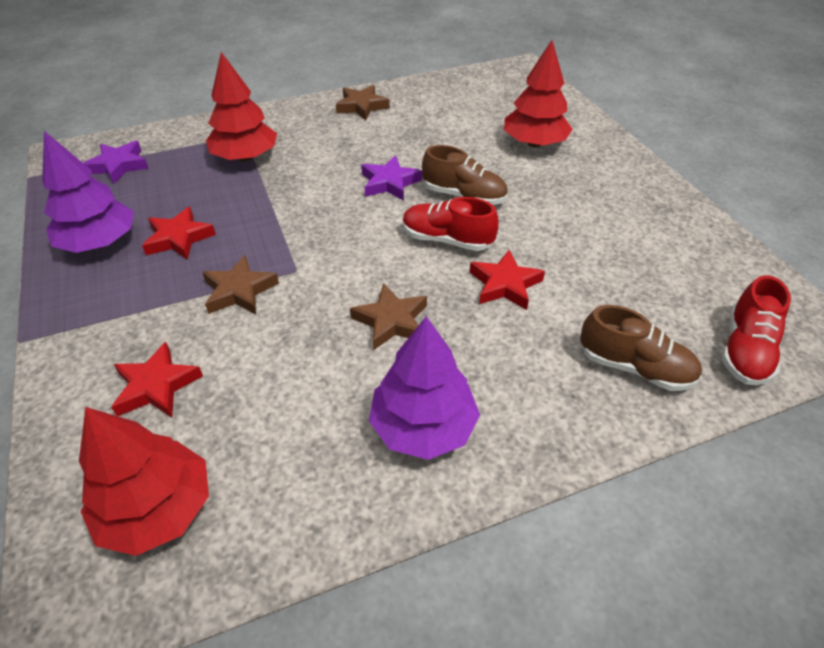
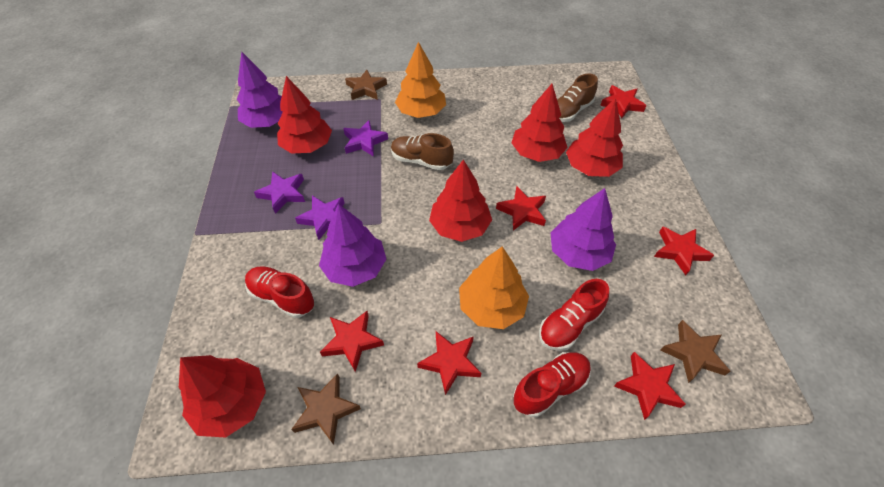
orange tree: none = 0 -> [395,42,446,118] [459,246,529,329] = 2
purple star: [83,141,149,184] [361,155,422,201] = 2 -> [254,171,305,214] [295,196,344,240] [343,120,388,157] = 3
purple tree: [42,131,134,253] [369,316,480,460] = 2 -> [237,51,283,128] [319,204,386,287] [551,188,616,271] = 3
red shoe: [403,197,499,251] [722,275,791,385] = 2 -> [245,266,315,318] [513,352,591,418] [539,279,609,351] = 3
red star: [111,342,203,418] [142,207,216,260] [470,250,545,310] = 3 -> [320,311,384,372] [417,331,481,395] [496,186,546,231] [600,85,647,118] [614,352,686,420] [654,226,714,275] = 6
red tree: [79,407,209,556] [206,52,277,161] [504,40,573,147] = 3 -> [179,355,266,438] [277,76,332,154] [429,160,492,242] [512,84,568,162] [566,98,623,177] = 5

